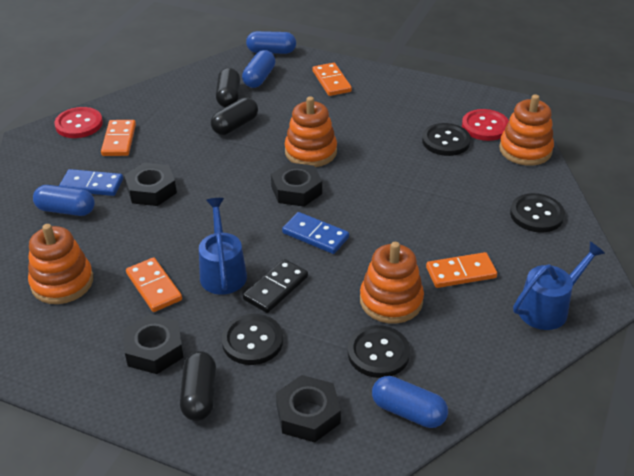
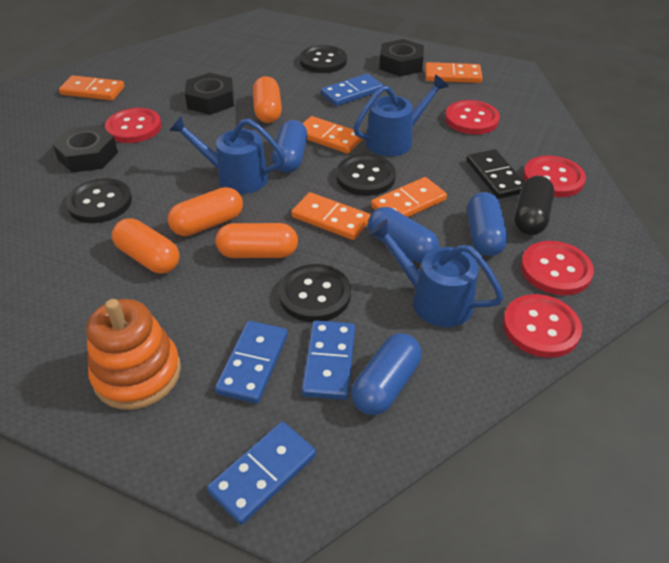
black capsule: [180,351,216,421] [211,97,258,135] [216,68,240,107] = 3 -> [514,176,554,235] = 1
black nut: [123,314,184,374] [124,163,177,206] [271,162,322,207] [276,375,341,443] = 4 -> [52,125,118,173] [185,73,234,115] [379,39,424,77] = 3
blue domino: [59,169,123,196] [282,212,349,254] = 2 -> [207,422,316,525] [215,321,288,404] [302,320,355,400] [321,74,383,106] = 4
blue watering can: [199,198,247,295] [513,242,605,330] = 2 -> [169,116,286,194] [354,75,449,156] [369,219,504,327] = 3
orange capsule: none = 0 -> [112,218,179,274] [168,187,243,236] [216,223,298,258] [253,76,282,123] = 4
orange domino: [101,120,136,156] [126,257,182,312] [313,63,352,96] [426,252,497,288] = 4 -> [59,75,125,100] [291,192,370,240] [302,116,363,154] [371,177,447,217] [425,62,483,83] = 5
orange stacking toy: [28,224,93,304] [285,96,337,167] [360,242,424,324] [499,94,554,166] = 4 -> [86,299,181,410] = 1
red button: [54,107,103,138] [462,109,509,141] = 2 -> [105,108,162,143] [445,100,500,135] [503,294,582,358] [521,241,594,295] [523,155,586,197] = 5

